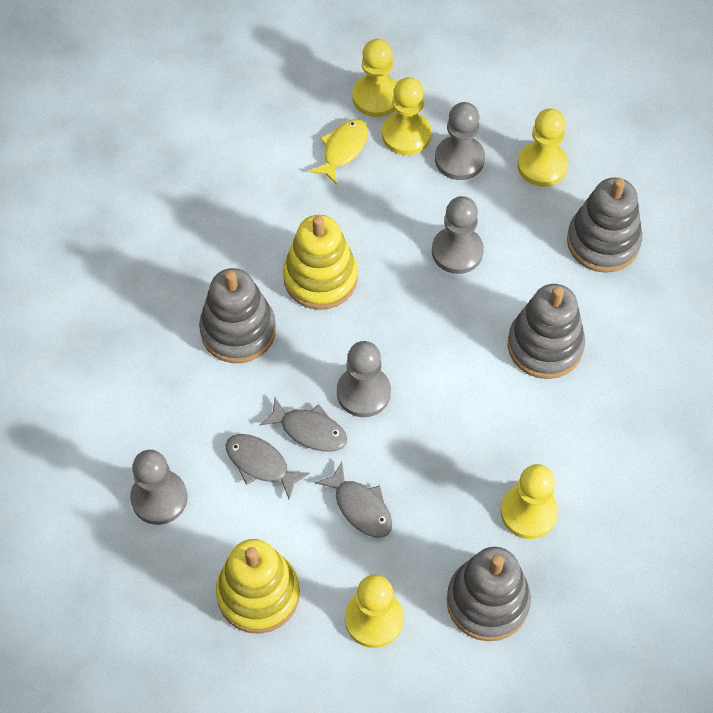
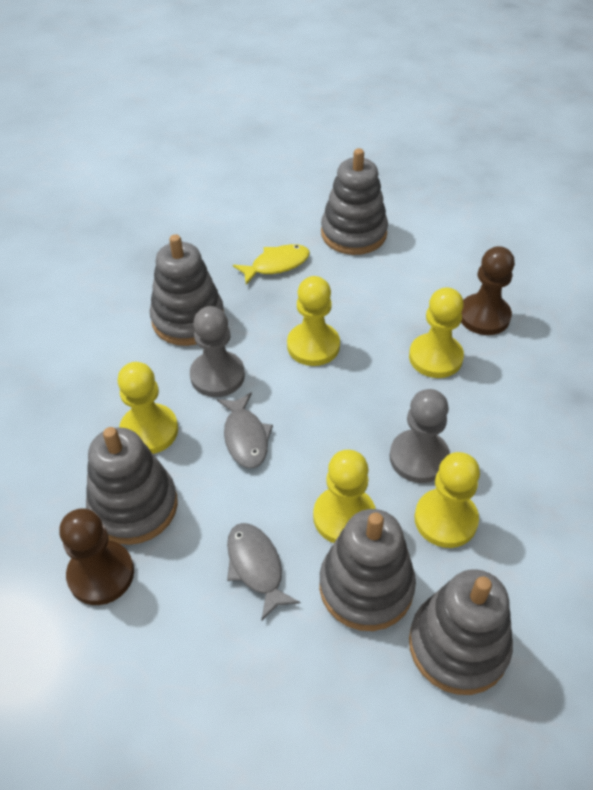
brown pawn: none = 0 -> [59,508,134,605] [461,246,515,335] = 2
grey fish: [225,434,310,500] [259,397,347,452] [315,462,392,538] = 3 -> [217,392,273,468] [227,523,300,621] = 2
grey pawn: [130,450,188,525] [337,341,391,417] [432,196,484,274] [435,102,485,180] = 4 -> [190,306,245,397] [390,389,450,483] = 2
grey stacking toy: [199,268,276,363] [447,547,531,641] [507,284,585,379] [567,177,642,273] = 4 -> [86,427,178,545] [150,234,224,346] [319,509,416,631] [321,148,388,255] [409,569,513,695] = 5
yellow stacking toy: [216,539,300,634] [283,215,358,310] = 2 -> none = 0

